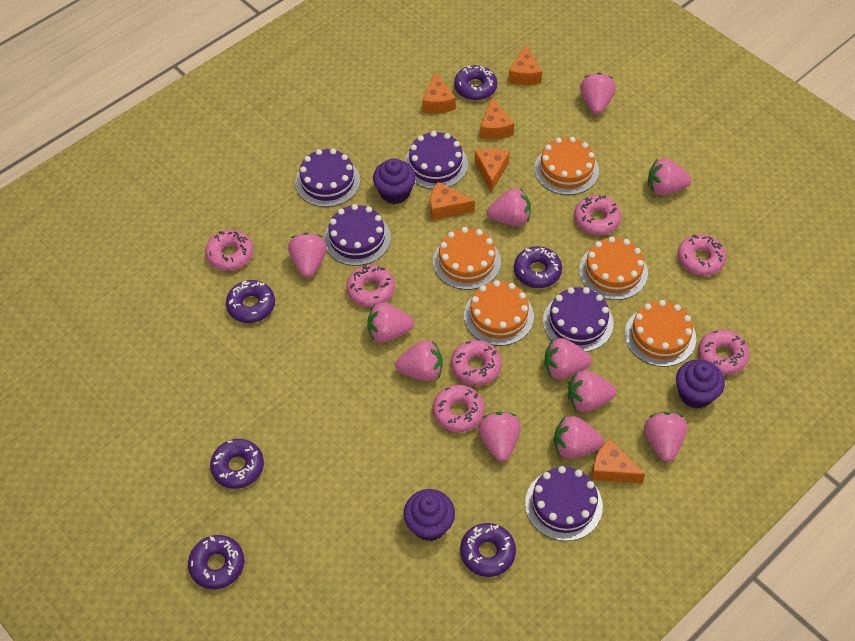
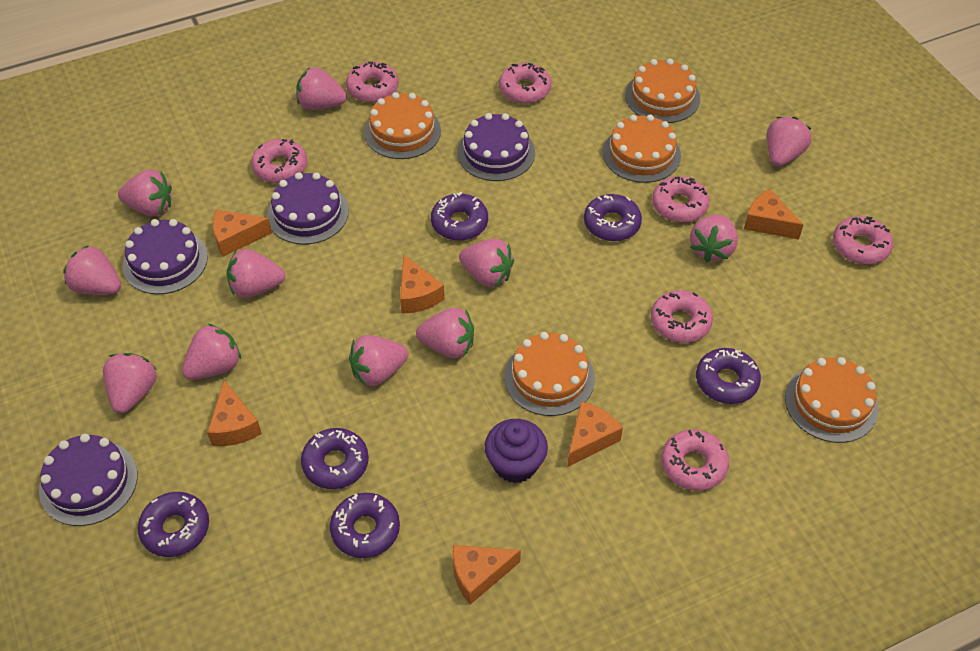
purple cake: [295,148,360,207] [324,204,391,266] [404,131,468,189] [525,466,603,541] [543,287,614,352] = 5 -> [39,434,138,526] [122,219,208,294] [267,172,349,244] [457,113,535,181] = 4
purple cupcake: [373,158,416,204] [403,489,455,541] [676,359,725,409] = 3 -> [485,419,548,483] = 1

